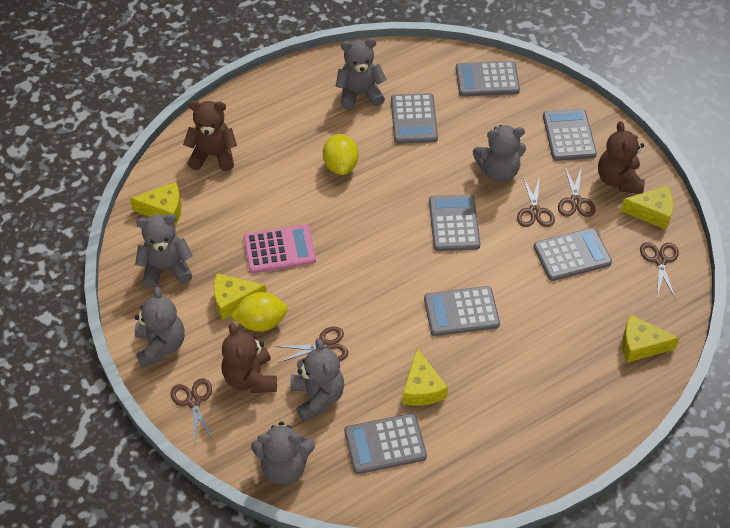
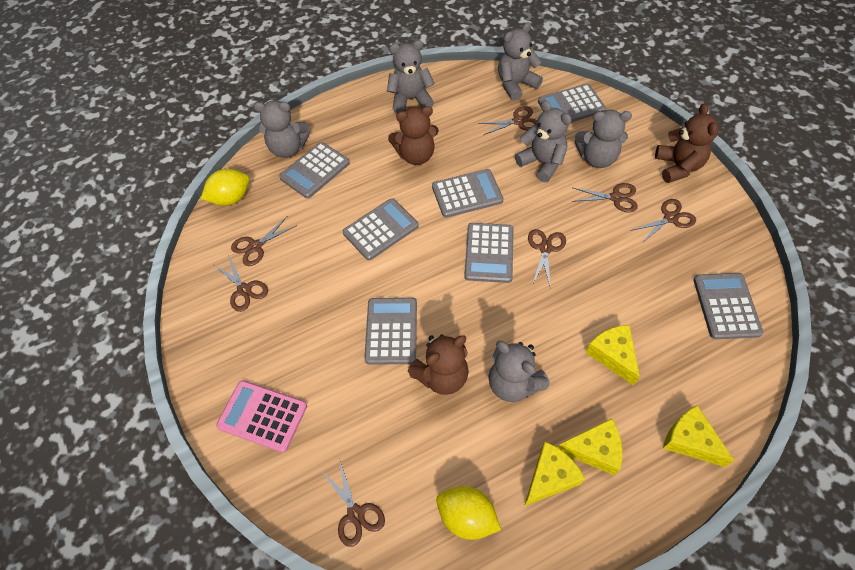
brown scissors: [170,378,214,443] [274,326,348,363] [517,176,555,227] [558,166,596,217] [640,242,679,298] = 5 -> [214,255,268,312] [231,216,297,266] [321,458,385,547] [478,106,537,135] [528,229,566,286] [572,183,638,213] [630,199,696,243] = 7
yellow cheese: [130,182,182,226] [214,273,267,320] [402,348,448,406] [620,186,673,230] [622,315,680,363] = 5 -> [524,442,585,506] [558,419,622,475] [586,325,640,386] [663,405,735,467] = 4

